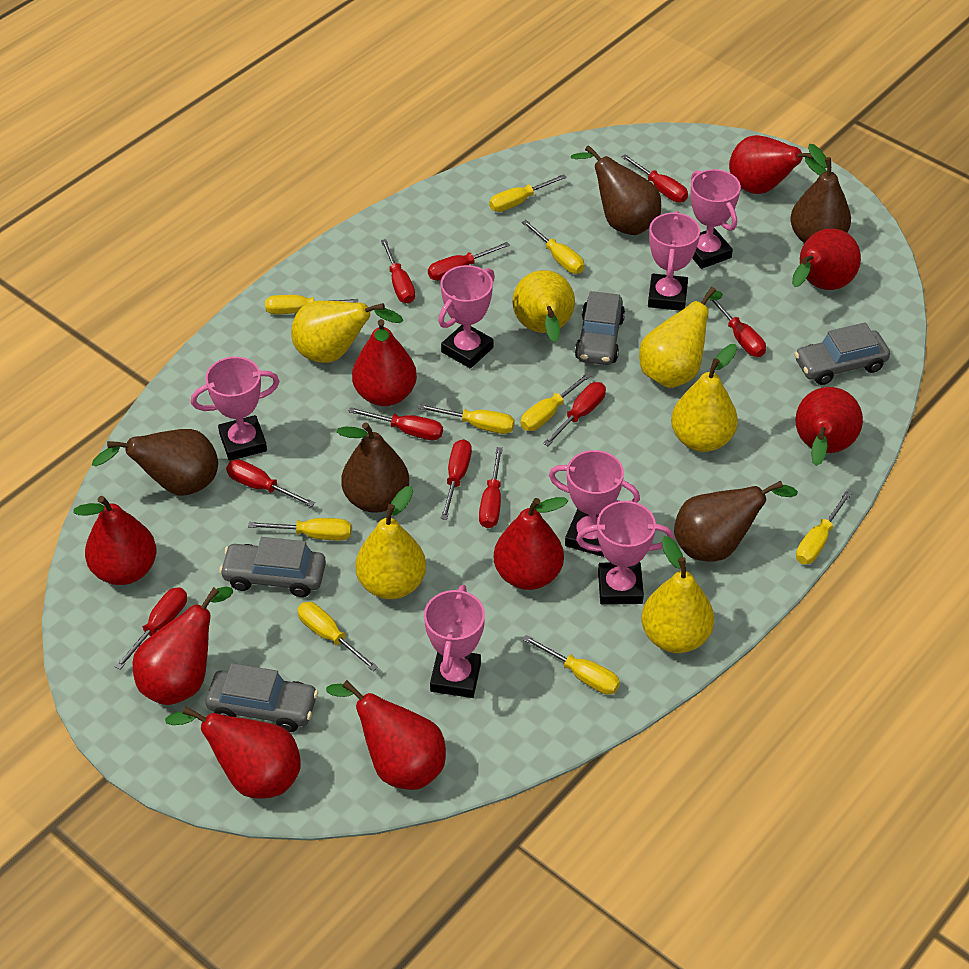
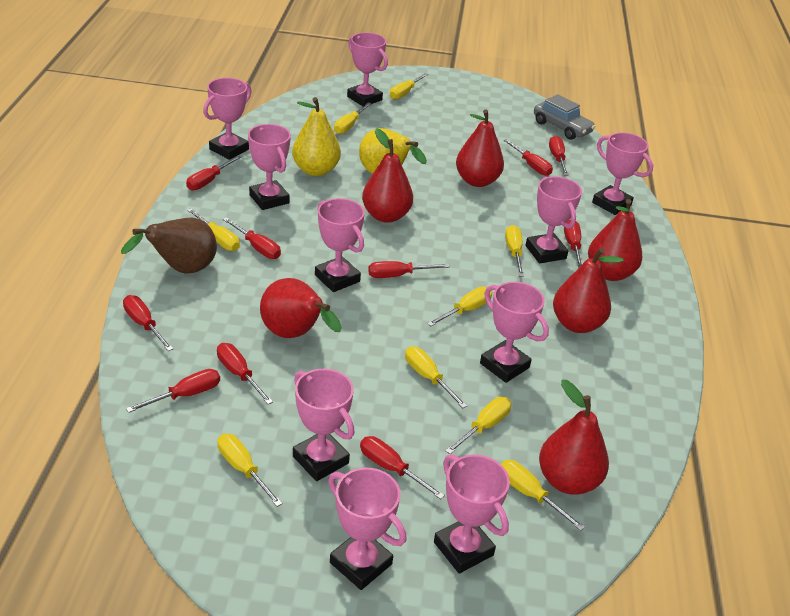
brown pear: [92,429,218,496] [336,422,409,513] [571,145,661,235] [674,480,798,561] [790,144,851,243] = 5 -> [121,218,217,274] = 1
grey car: [206,663,318,732] [219,537,326,597] [575,291,625,365] [794,322,890,385] = 4 -> [534,94,595,140] = 1
pink trophy: [191,357,280,461] [424,585,485,698] [438,265,495,368] [549,450,640,557] [576,501,674,605] [648,211,700,311] [691,169,741,269] = 7 -> [203,78,251,160] [248,124,291,210] [293,369,354,481] [315,198,365,292] [328,468,407,590] [347,32,388,107] [434,454,510,573] [480,282,549,383] [526,176,582,263] [592,132,653,215] = 10
red pear: [73,496,157,585] [133,587,233,705] [165,706,301,799] [326,680,446,790] [352,319,417,406] [494,497,568,590] [729,135,826,194] [792,229,861,290] [795,387,863,466] = 9 -> [260,278,342,338] [362,128,413,223] [456,109,504,187] [539,380,609,495] [553,248,624,333] [588,199,642,281] = 6
yellow pear: [291,301,404,363] [355,486,426,599] [512,270,575,342] [639,287,723,388] [641,536,714,653] [671,344,738,452] = 6 -> [292,97,341,176] [359,128,427,174] = 2

